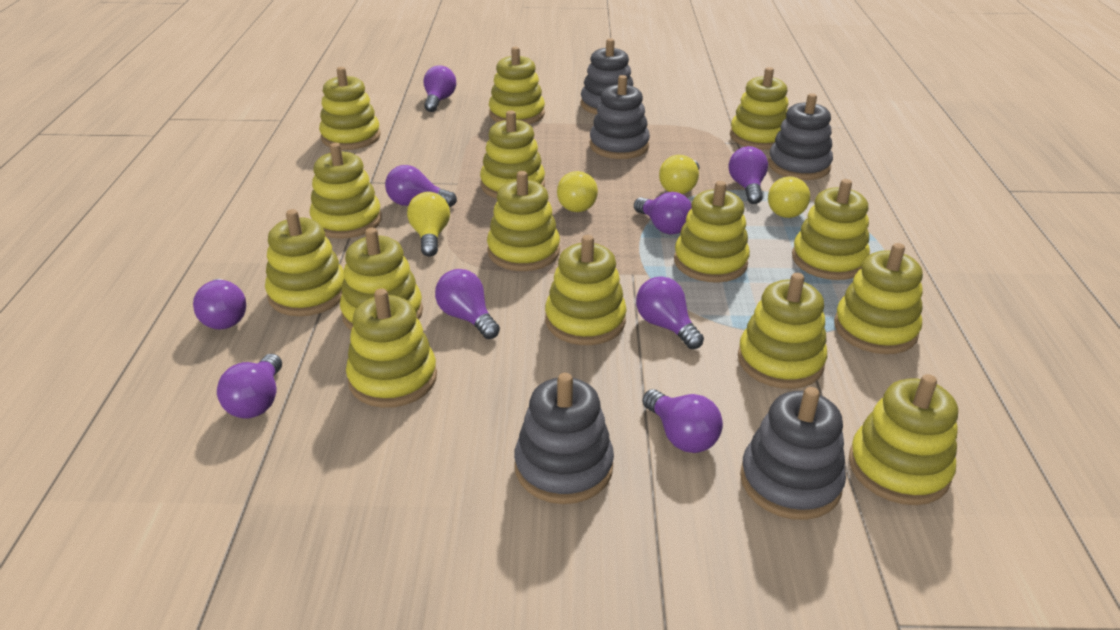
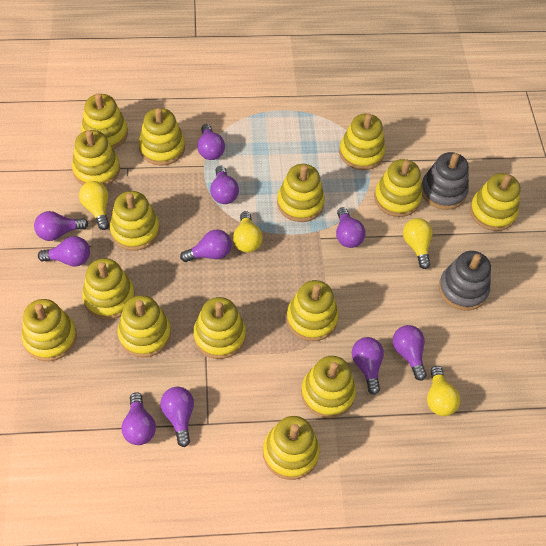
grey stacking toy: [514,373,614,504] [580,38,633,114] [590,75,650,159] [740,387,846,520] [768,93,833,180] = 5 -> [421,152,469,210] [439,251,491,311] = 2
purple light bulb: [193,279,246,330] [217,354,282,419] [385,165,457,207] [424,66,456,112] [435,269,500,339] [634,192,692,234] [636,276,704,349] [642,389,723,453] [729,146,768,204] = 9 -> [34,211,88,241] [38,236,90,266] [121,392,156,445] [160,387,194,447] [180,230,232,262] [197,124,225,160] [210,166,239,204] [336,207,366,248] [352,337,384,395] [393,325,427,381] = 10

